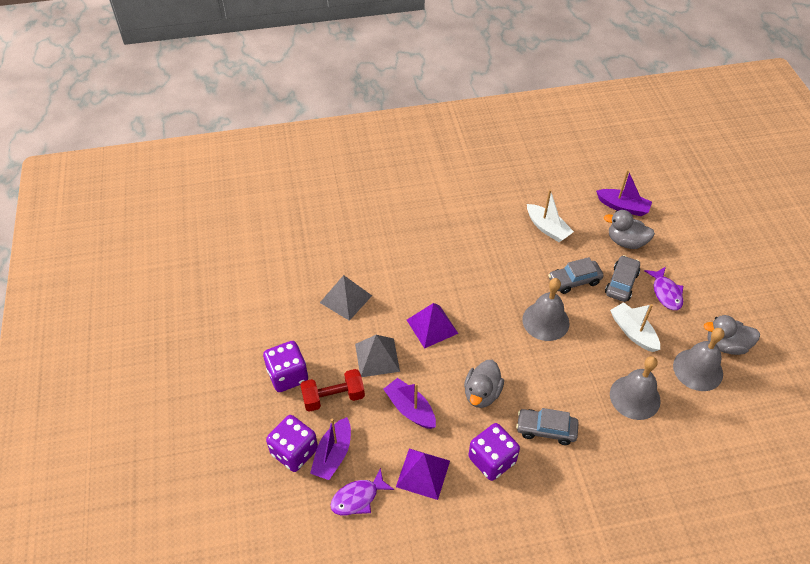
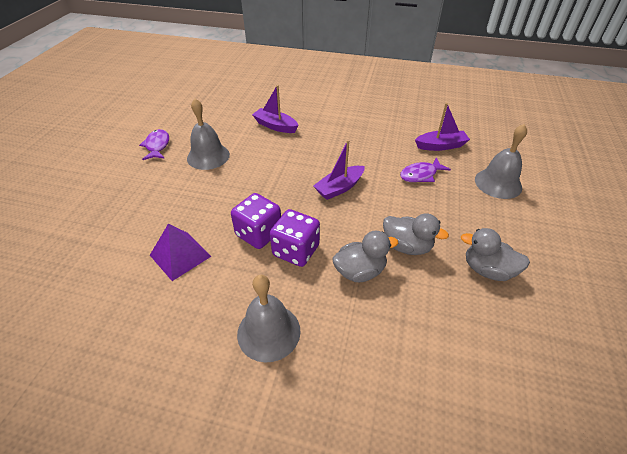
grey car: [516,408,579,445] [548,257,604,294] [605,255,640,302] = 3 -> none = 0
grey pyramid: [320,275,372,321] [355,335,400,377] = 2 -> none = 0
purple dice: [263,341,308,392] [266,415,318,472] [468,423,520,481] = 3 -> [231,193,281,249] [270,209,320,267] = 2
purple pyramid: [396,449,450,500] [407,303,459,349] = 2 -> [150,224,212,281] = 1
red dumbbell: [300,369,365,412] = 1 -> none = 0
white boat: [527,190,574,242] [610,302,660,352] = 2 -> none = 0

